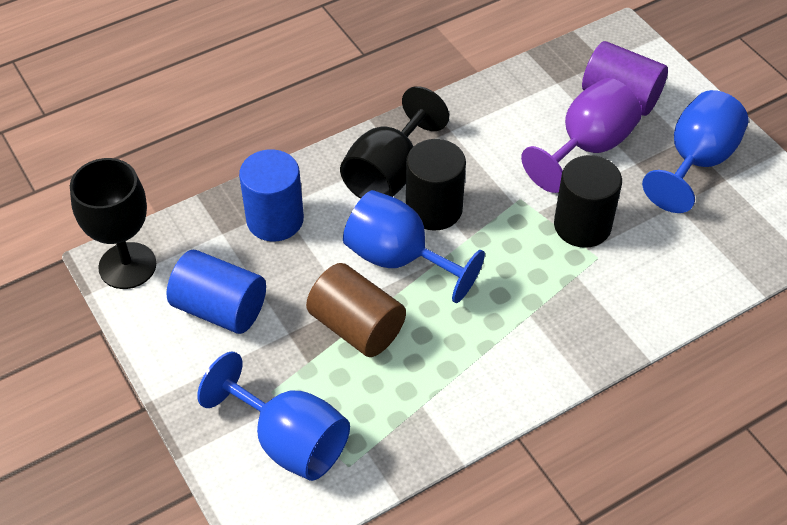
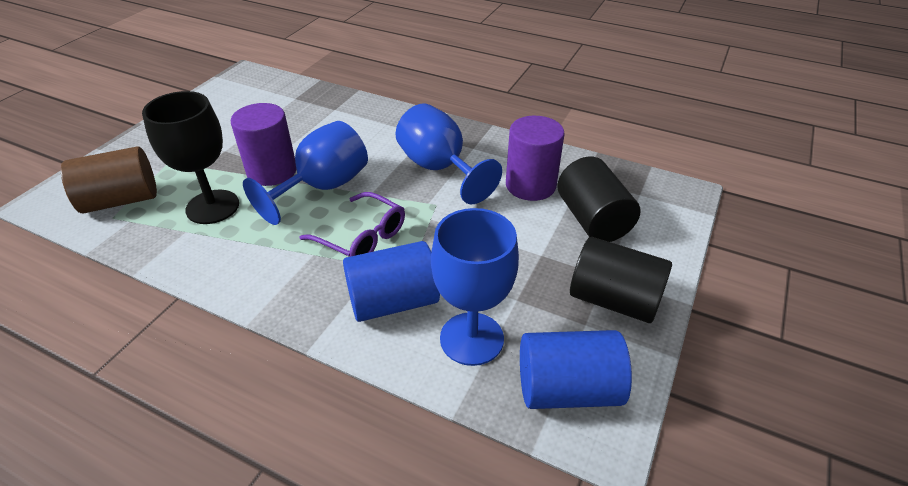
black goblet: [70,158,156,289] [340,86,449,199] = 2 -> [142,91,239,224] = 1
purple cylinder: [582,41,668,116] = 1 -> [231,103,296,186] [506,116,565,201] = 2
purple glasses: none = 0 -> [300,192,405,257] = 1
purple goblet: [521,78,642,193] = 1 -> none = 0

